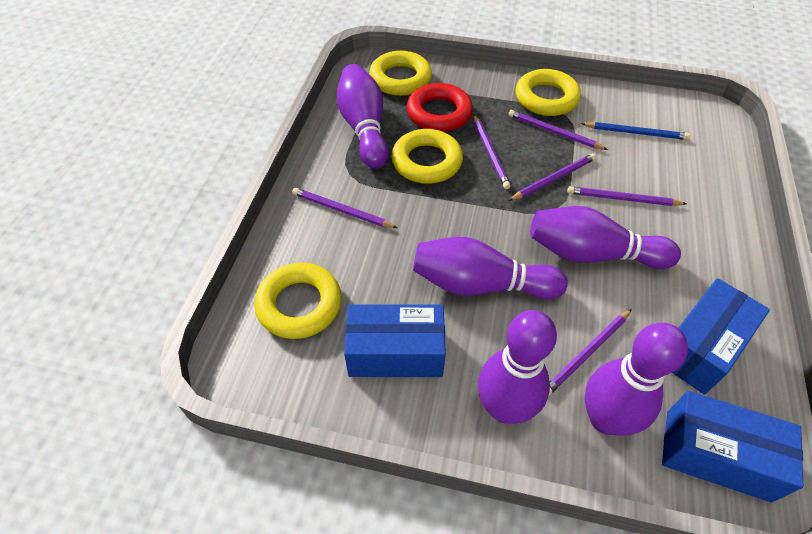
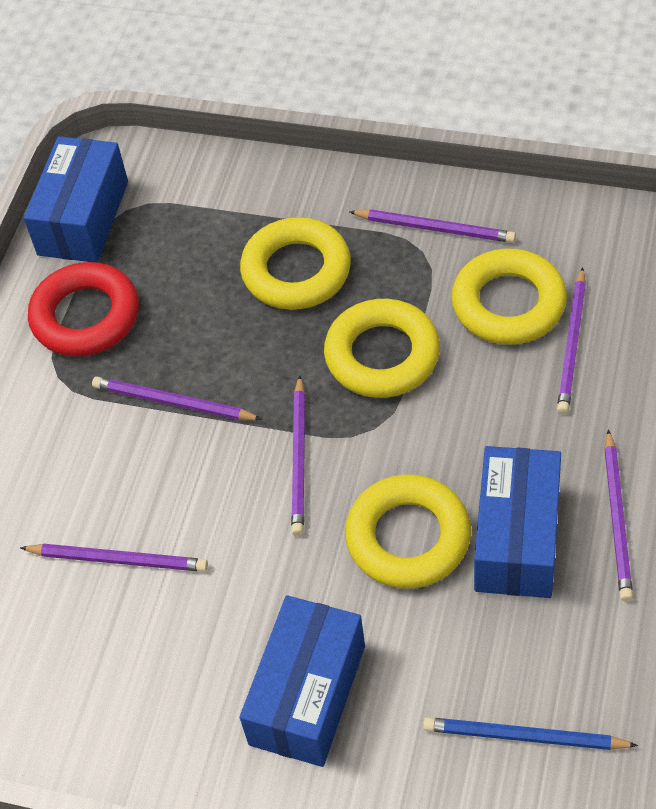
purple bowling pin: [337,64,389,169] [413,237,568,299] [478,310,557,424] [530,206,681,269] [585,323,688,436] = 5 -> none = 0

